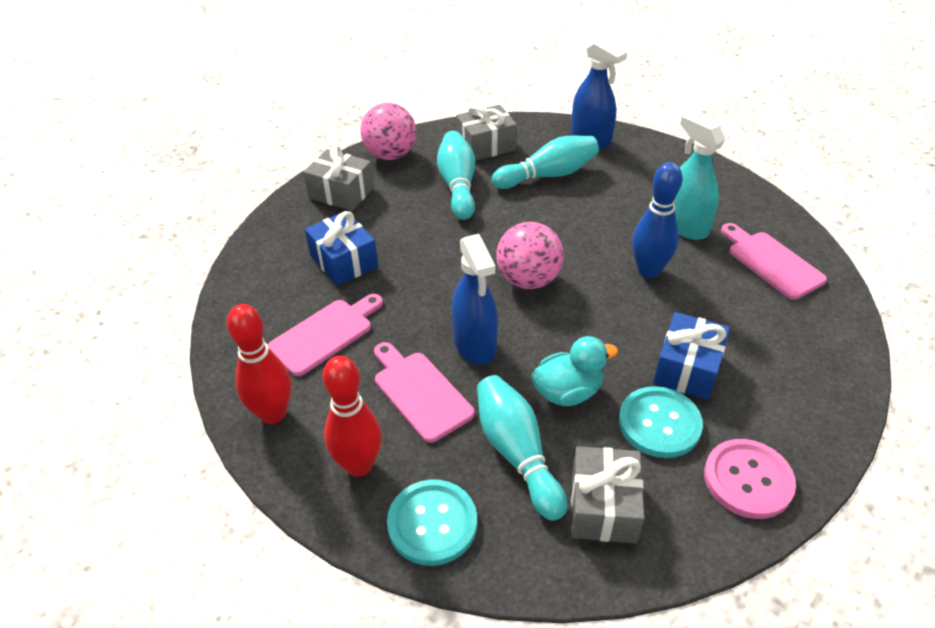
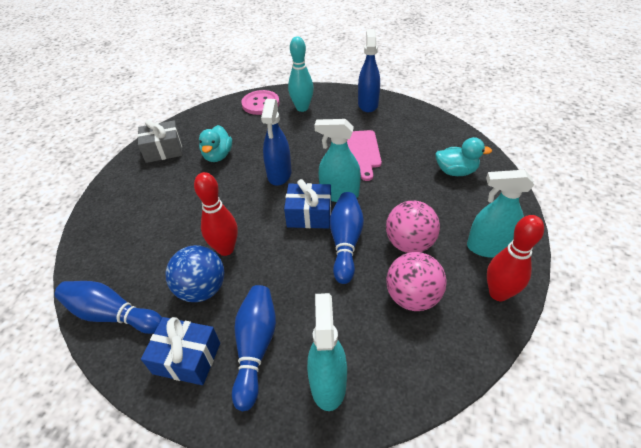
blue ball: none = 0 -> [166,245,224,302] = 1
blue bowling pin: [632,162,683,278] = 1 -> [55,281,162,334] [232,285,276,411] [330,192,364,284] = 3
grey gift: [303,145,374,211] [456,103,517,161] [571,446,645,544] = 3 -> [137,119,182,163] = 1
pink cutting board: [268,294,383,376] [374,342,475,443] [721,223,827,300] = 3 -> [347,130,382,181] = 1
turquoise bowling pin: [437,131,475,220] [477,375,567,521] [492,136,599,189] = 3 -> [288,37,314,112] = 1
turquoise button: [387,479,477,566] [619,386,703,458] = 2 -> none = 0
turquoise duck: [531,336,618,406] = 1 -> [199,125,232,162] [435,137,492,176] = 2
turquoise spray bottle: [674,113,726,240] = 1 -> [307,293,347,411] [314,119,361,202] [467,170,534,258] = 3

